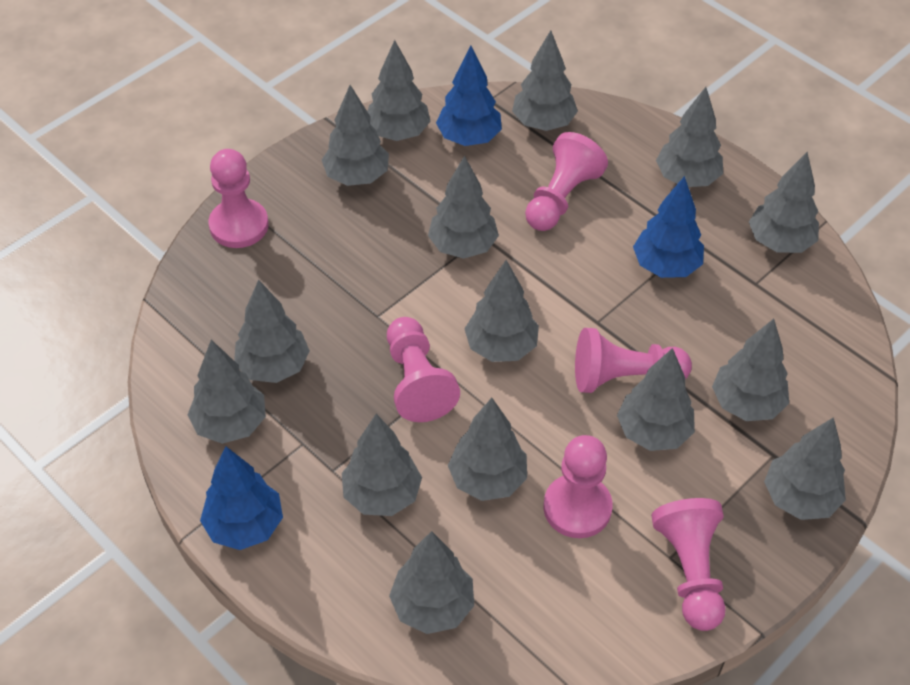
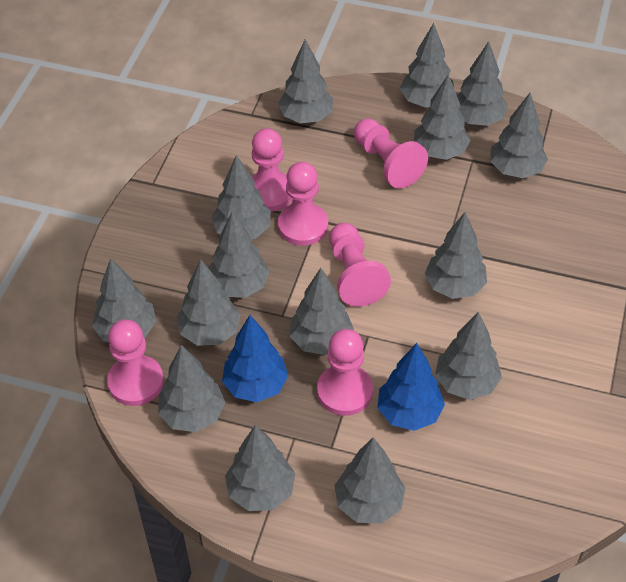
blue tree: [200,447,283,550] [436,46,502,146] [633,176,704,278] = 3 -> [222,315,288,402] [377,343,445,431] = 2

